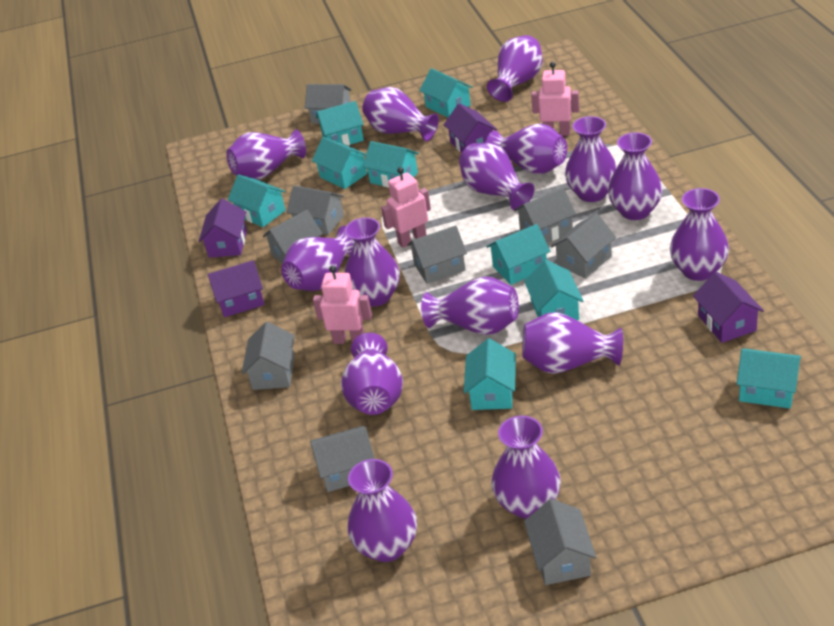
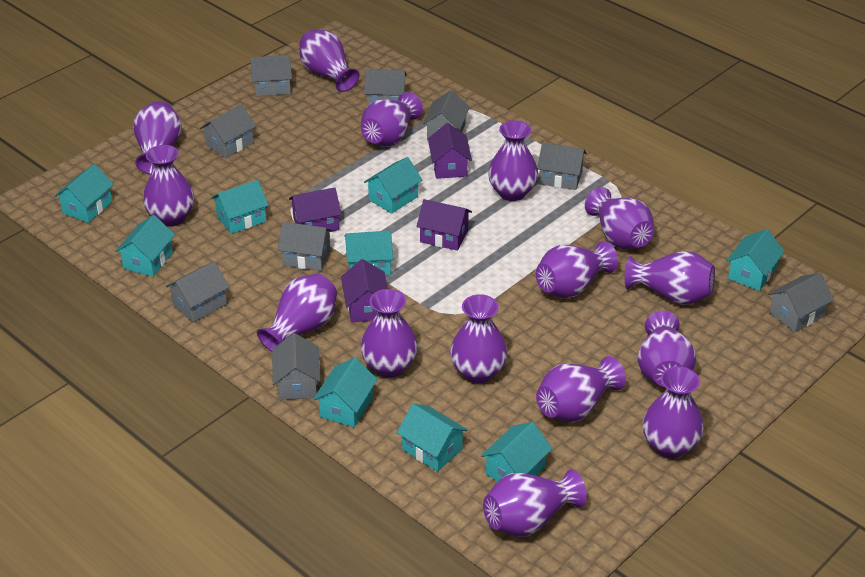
pink robot: [313,265,372,344] [381,167,431,248] [531,62,579,136] = 3 -> none = 0

